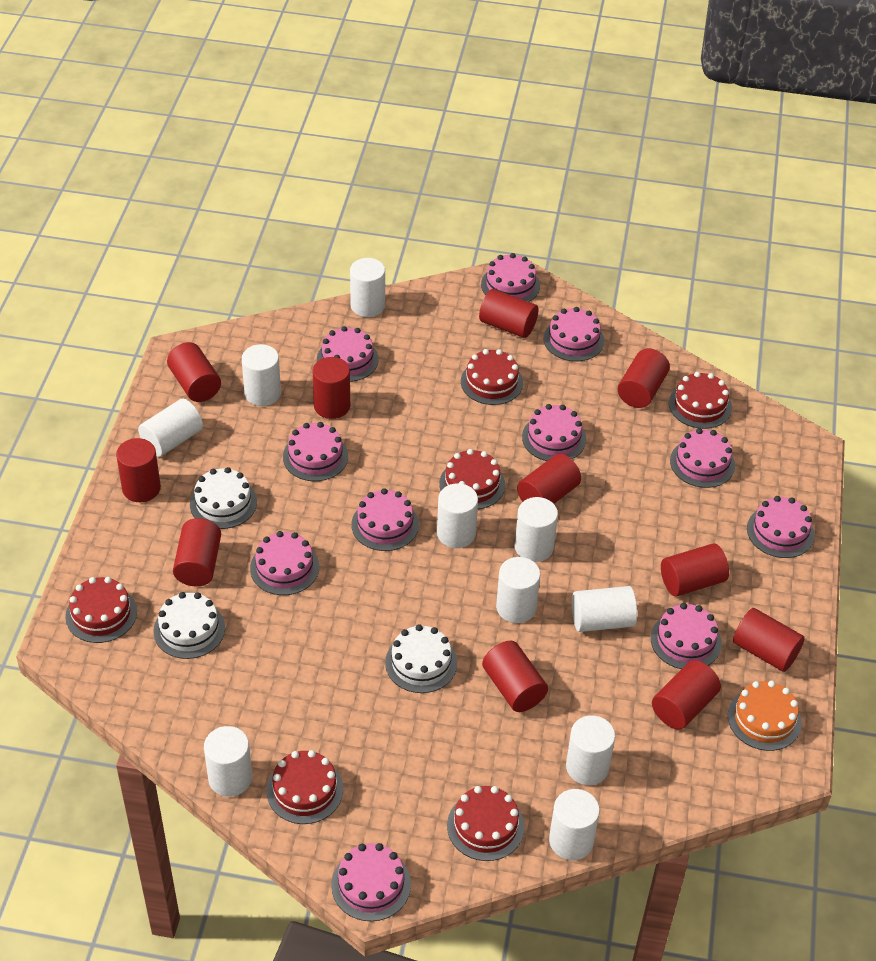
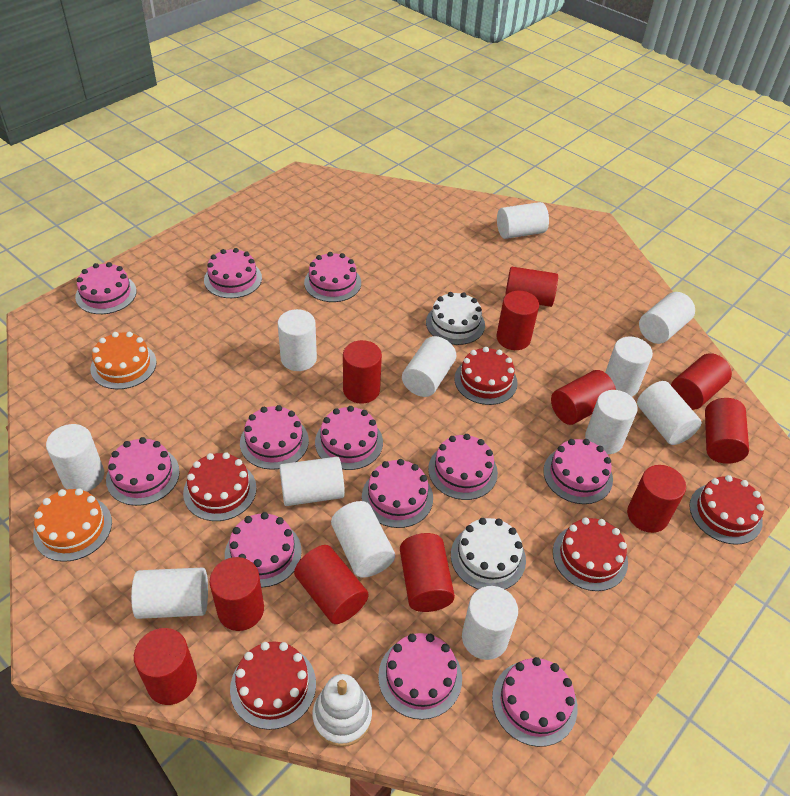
orange cake: [728,681,802,751] = 1 -> [33,488,112,562] [90,332,157,389] = 2
pink cake: [250,531,319,595] [283,422,348,481] [317,326,379,382] [331,843,411,921] [352,488,419,551] [481,253,540,302] [522,404,586,461] [543,307,604,361] [651,603,722,669] [670,428,735,488] [747,496,814,558] = 11 -> [75,262,137,314] [106,437,180,506] [204,248,262,298] [225,512,302,588] [240,405,309,470] [304,252,361,302] [315,406,383,470] [362,459,433,528] [378,633,462,720] [428,434,498,500] [492,657,578,747] [543,439,613,504] = 12
red cake: [65,577,137,643] [267,750,343,824] [439,449,505,509] [447,786,525,861] [461,349,523,405] [669,372,732,429] = 6 -> [183,452,257,521] [230,642,316,730] [454,347,518,405] [553,517,628,591] [689,475,764,544] = 5
white cake: [153,592,225,659] [190,467,257,529] [385,624,457,693] = 3 -> [426,292,485,345] [451,518,526,589] = 2
white cylinder: [138,399,203,457] [204,726,252,797] [242,344,281,406] [350,258,385,317] [437,483,478,548] [496,557,540,623] [515,497,558,562] [549,789,600,860] [566,715,615,785] [572,586,637,632] = 10 -> [46,424,104,492] [131,567,208,619] [278,309,317,371] [279,457,345,506] [331,501,395,578] [402,336,456,397] [462,586,518,660] [497,202,549,239] [585,390,638,454] [605,336,653,397] [637,381,701,445] [639,292,695,344] = 12
white stacking toy: none = 0 -> [313,674,372,747] = 1

